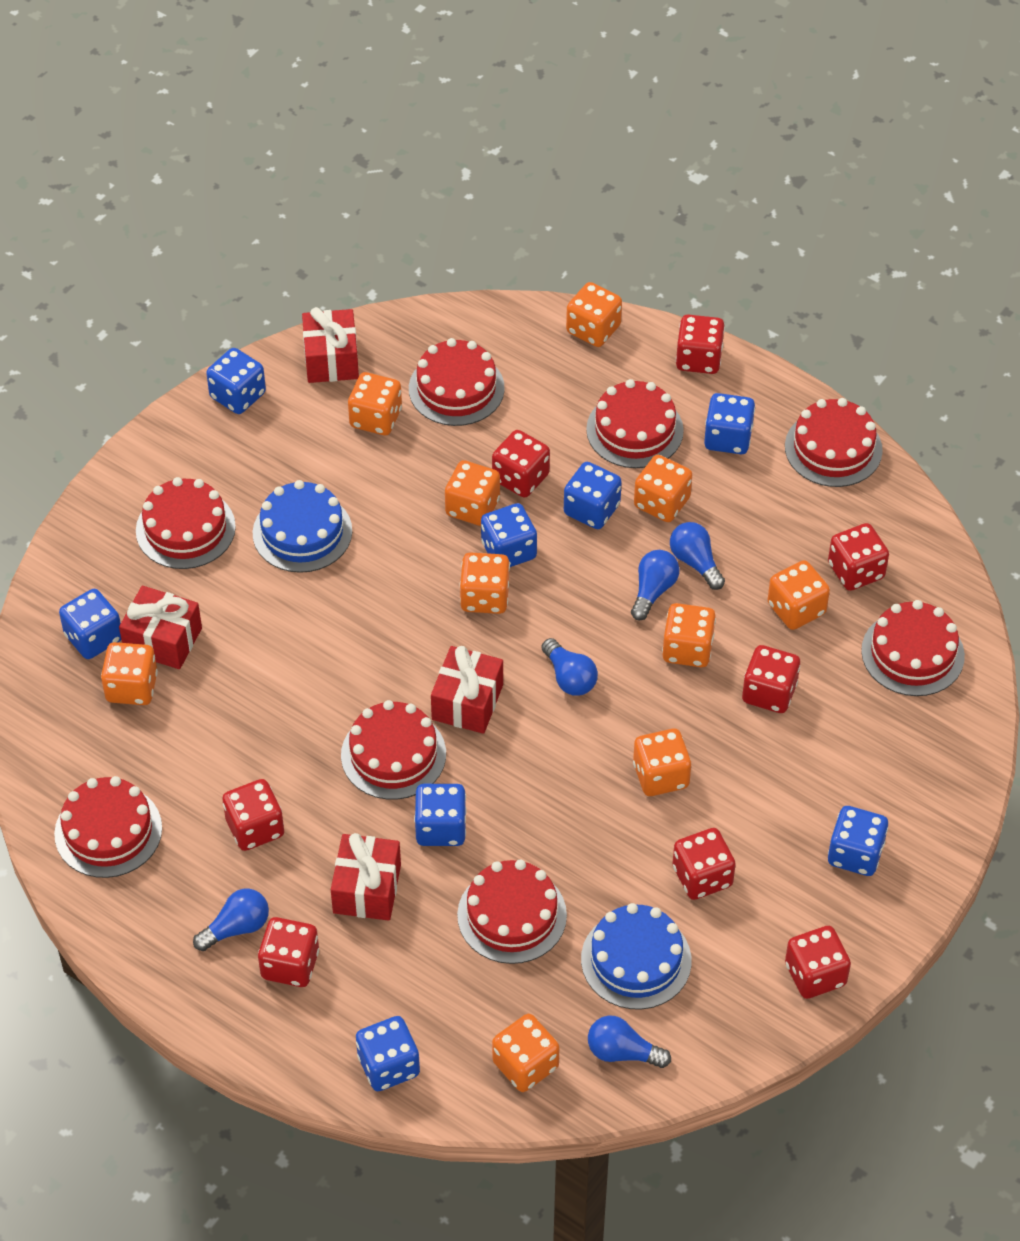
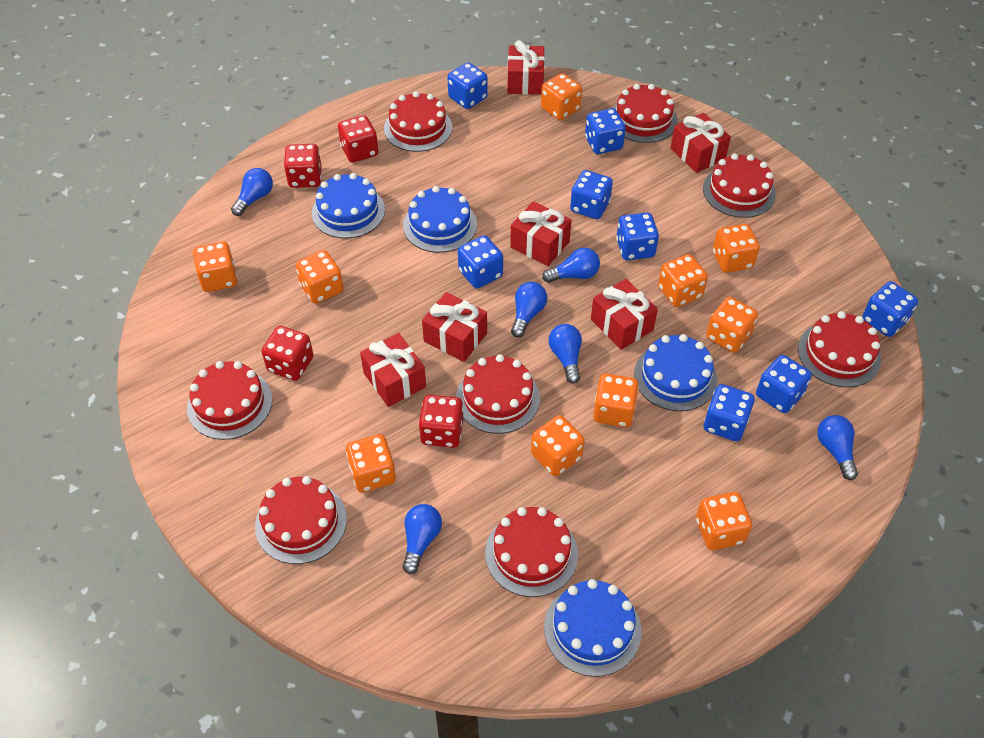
blue cake: [253,480,352,573] [581,903,692,1010] = 2 -> [312,173,385,239] [403,186,477,253] [544,579,642,677] [634,334,717,411] = 4
blue light bulb: [193,889,269,951] [542,638,598,696] [588,1016,671,1068] [631,550,679,621] [670,522,725,590] = 5 -> [231,168,273,216] [403,504,442,574] [511,282,547,337] [542,248,600,283] [548,324,582,384] [817,415,858,480] = 6
red dice: [222,779,284,851] [258,917,319,987] [492,430,550,498] [673,828,736,900] [676,315,725,374] [742,645,800,713] [785,926,851,999] [828,523,889,591] = 8 -> [262,326,313,381] [284,144,321,188] [338,115,378,163] [419,395,463,448] = 4
red gift: [119,586,202,669] [302,307,359,383] [331,833,401,921] [431,646,503,734] = 4 -> [360,333,426,407] [422,292,487,362] [507,40,545,95] [510,201,572,266] [591,279,658,350] [670,113,731,173] = 6

